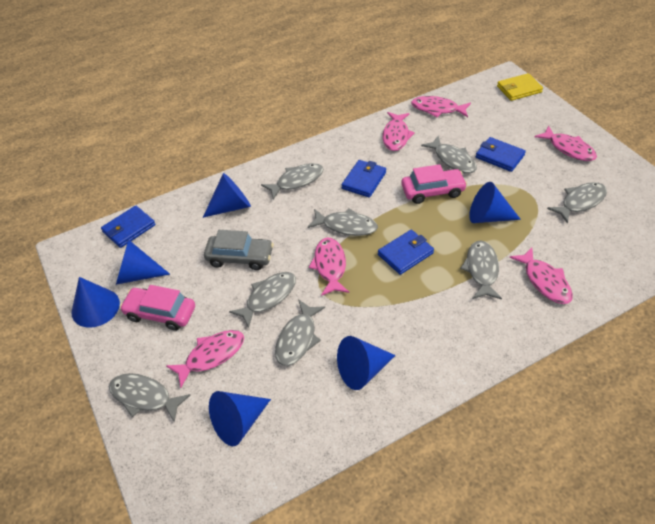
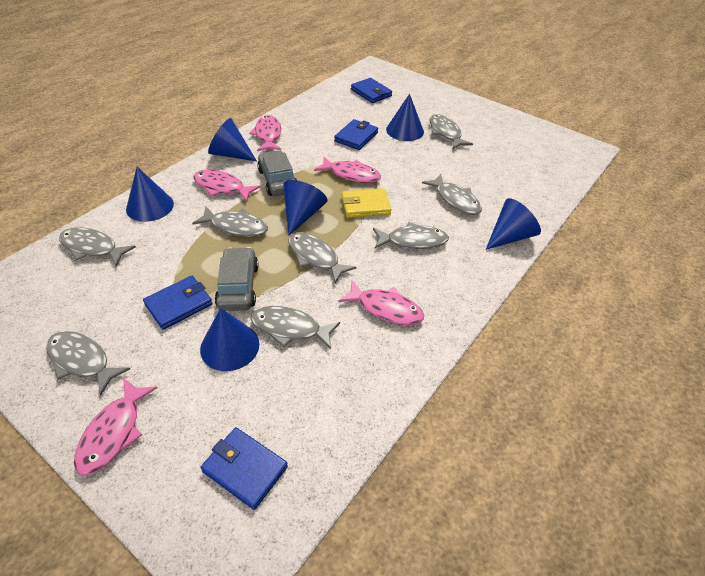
grey car: [204,230,274,270] = 1 -> [215,247,259,311] [257,150,297,196] = 2
pink car: [120,285,195,331] [401,164,467,204] = 2 -> none = 0
pink fish: [166,330,244,388] [309,237,349,296] [383,112,415,151] [411,96,471,117] [509,247,573,304] [534,126,597,161] = 6 -> [74,378,157,475] [193,170,261,202] [249,115,281,151] [314,157,381,183] [338,280,424,325] = 5

